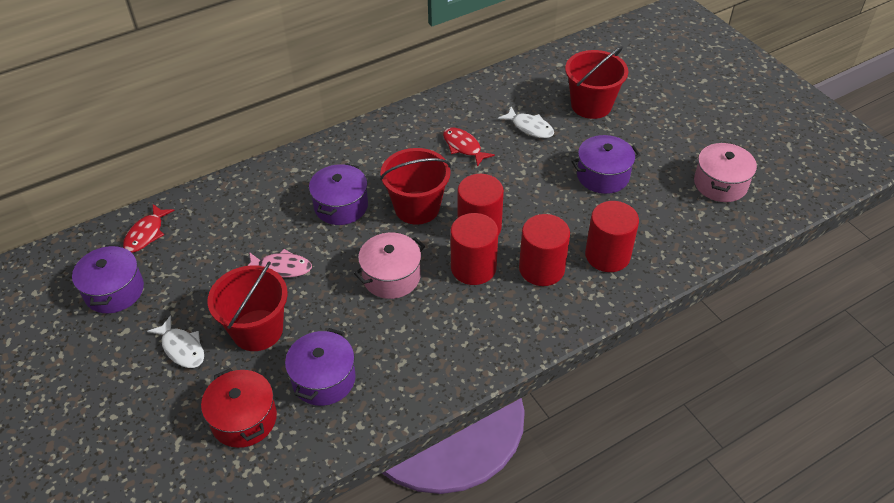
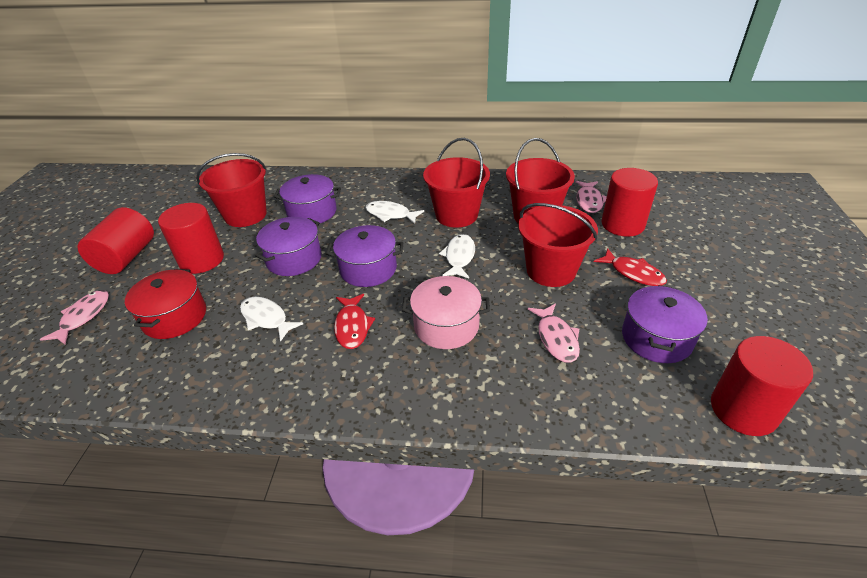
pink fish: [248,249,312,278] = 1 -> [40,290,109,345] [528,303,580,363] [575,181,607,213] = 3
pink pot: [354,233,425,299] [694,142,757,202] = 2 -> [402,276,490,349] = 1
red bucket: [208,261,288,351] [380,148,451,225] [565,47,628,119] = 3 -> [196,153,267,227] [423,138,490,228] [506,138,575,224] [518,203,598,287] = 4
white fish: [147,315,204,368] [498,107,554,138] = 2 -> [240,297,303,342] [365,201,424,224] [439,234,475,278] = 3

